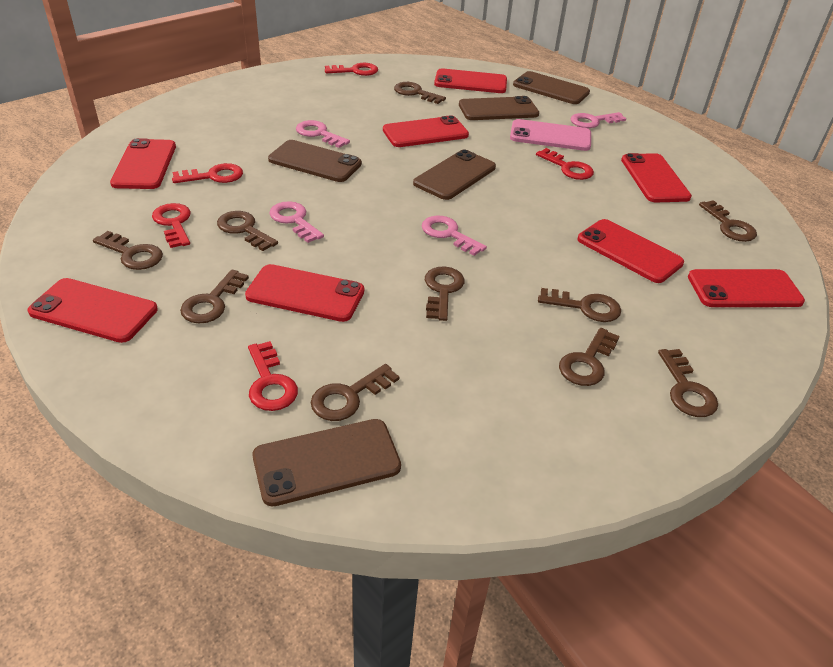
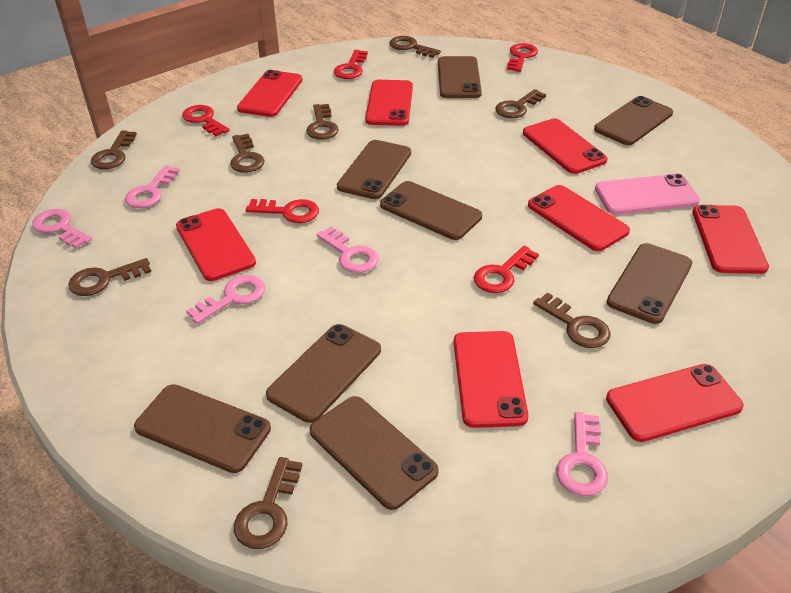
brown key: [93,231,163,270] [180,269,249,323] [217,211,278,251] [311,364,399,421] [394,82,446,104] [425,267,464,321] [538,288,621,322] [559,328,620,386] [658,349,718,417] [699,200,757,242] = 10 -> [68,258,151,296] [91,130,137,169] [230,134,264,173] [234,457,302,549] [306,104,339,139] [389,36,441,58] [495,89,546,118] [533,292,611,348] = 8
brown phone: [252,419,401,507] [268,140,362,182] [413,150,496,200] [459,96,539,120] [513,71,590,104] = 5 -> [134,384,271,473] [266,324,381,423] [310,396,439,510] [337,140,411,199] [380,181,482,240] [438,56,482,98] [594,96,673,145] [607,243,692,324] = 8
pink key: [269,201,324,243] [296,120,350,148] [422,215,487,256] [571,112,626,128] = 4 -> [32,209,92,249] [125,165,180,208] [186,275,265,324] [317,226,379,273] [556,412,608,496] = 5

